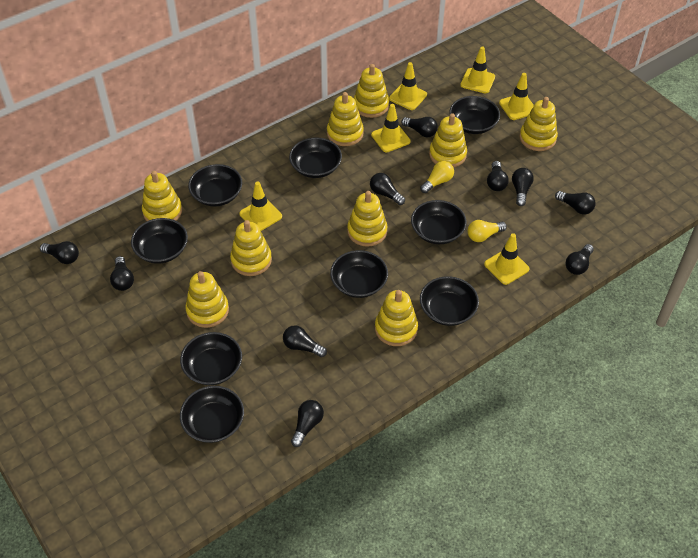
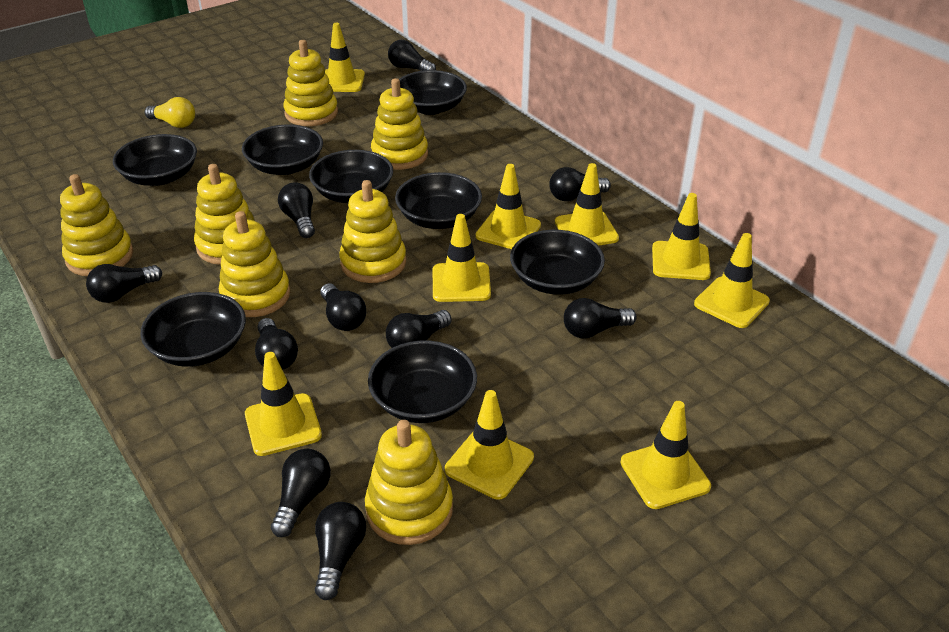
black bowl: [131,218,188,264] [180,332,242,385] [180,386,244,443] [188,164,242,207] [289,137,342,178] [330,250,388,298] [411,200,467,244] [420,276,479,326] [449,96,500,134] = 9 -> [113,134,197,186] [140,292,246,367] [242,124,323,175] [309,150,393,203] [368,341,477,423] [395,172,482,229] [399,70,467,115] [510,230,605,295] = 8
yellow light bulb: [420,161,454,193] [467,220,507,242] = 2 -> [145,97,195,128] = 1
yellow stacking toy: [142,171,182,221] [185,271,229,328] [230,220,272,276] [327,92,364,146] [347,191,387,247] [354,64,389,118] [375,290,418,346] [429,113,467,168] [519,97,558,151] = 9 -> [60,174,134,276] [194,164,254,265] [219,211,291,317] [283,40,338,126] [339,180,406,283] [365,420,453,545] [371,78,428,170] = 7
yellow traffic cone: [239,181,282,231] [371,104,411,152] [389,62,427,110] [460,46,495,93] [484,233,530,285] [499,73,534,120] = 6 -> [245,352,322,456] [325,23,365,92] [433,214,491,302] [445,390,534,500] [475,164,541,249] [555,163,619,246] [620,401,711,509] [652,193,711,280] [694,233,770,328] = 9

